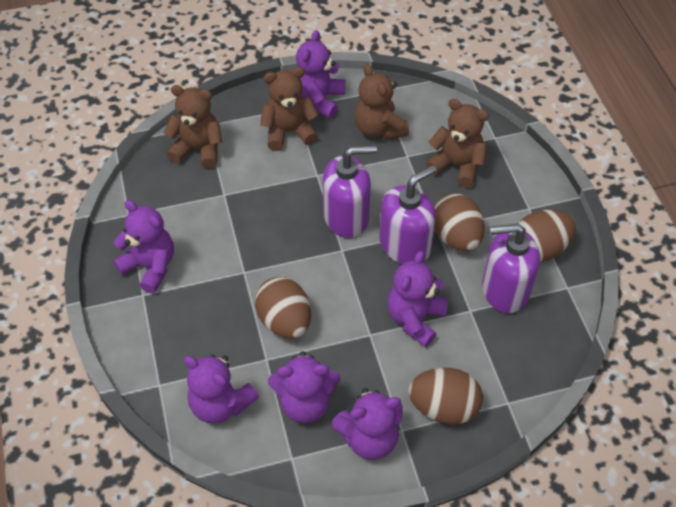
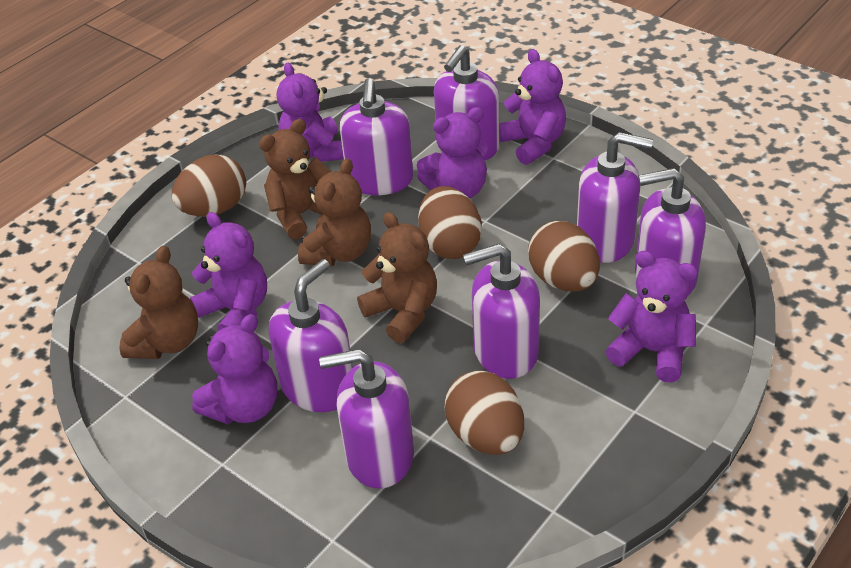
purple soap dispenser: [323,145,377,238] [379,165,436,264] [482,224,540,313] = 3 -> [269,259,353,412] [319,349,414,488] [340,78,413,195] [434,45,500,160] [463,244,540,379] [577,132,653,263] [635,168,706,295] = 7

